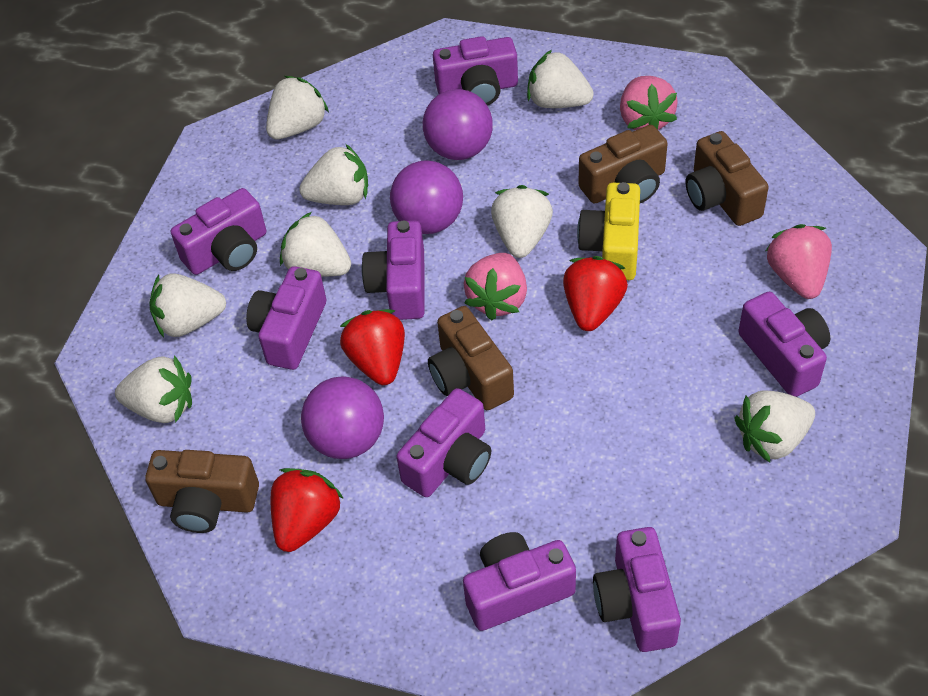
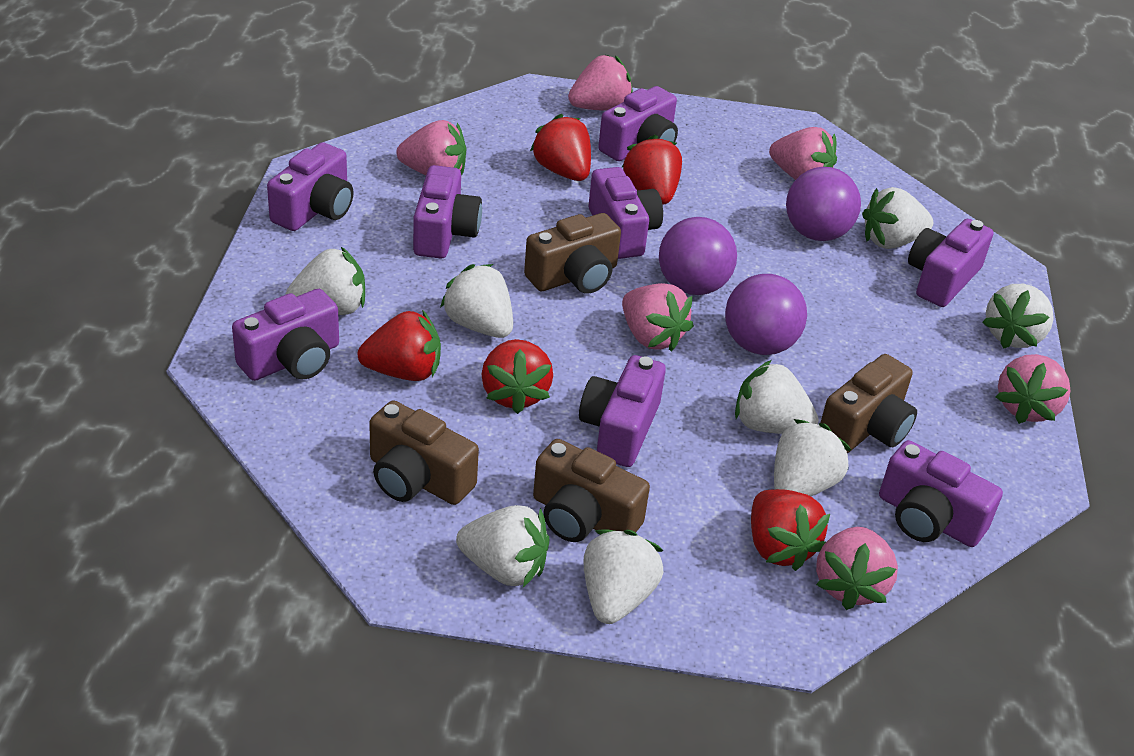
pink strawberry: [464,253,527,321] [620,76,678,130] [766,224,832,299] = 3 -> [396,120,466,176] [568,55,633,111] [622,283,694,352] [769,127,837,180] [816,527,898,610] [995,354,1071,424] = 6
red strawberry: [271,468,344,552] [340,309,405,385] [563,256,628,331] = 3 -> [357,310,441,381] [481,339,553,414] [530,114,591,181] [622,135,682,205] [751,489,830,571] = 5
yellow camera: [577,182,640,280] = 1 -> none = 0

